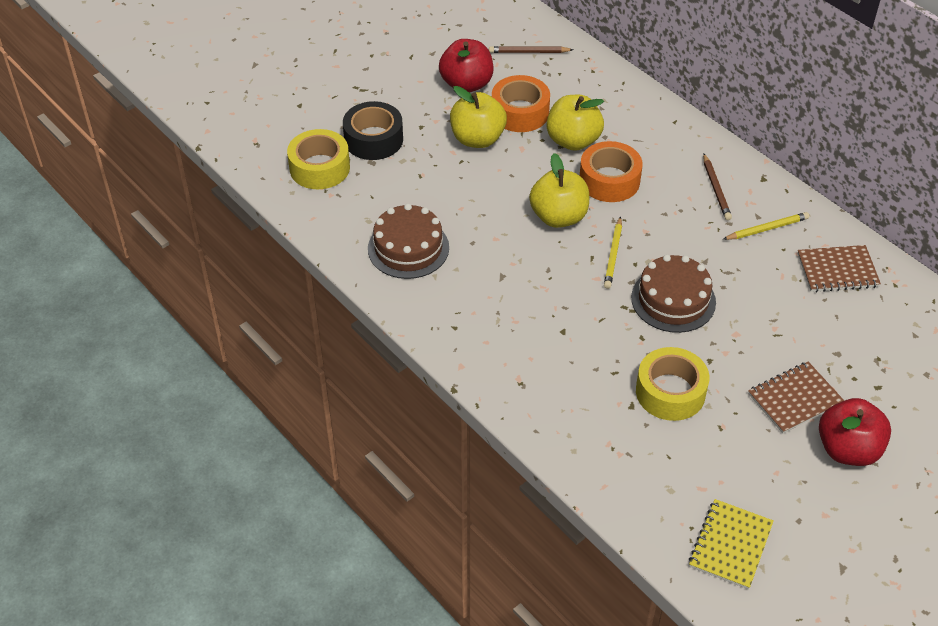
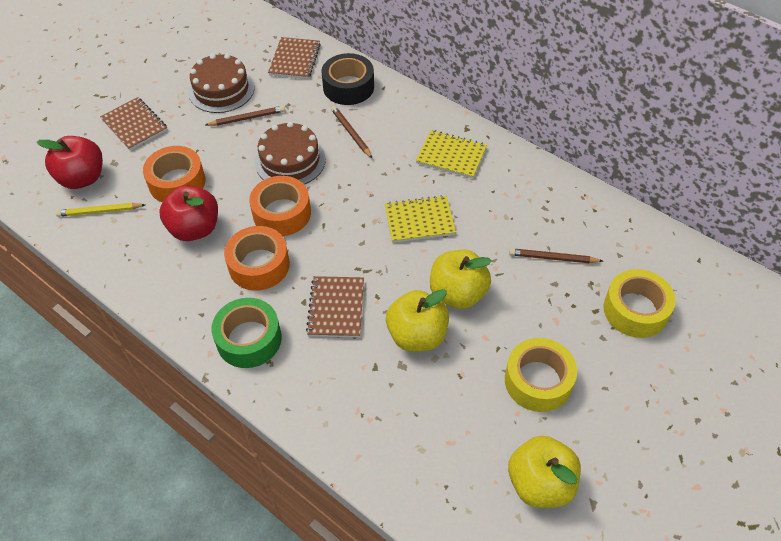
brown notebook: [748,362,844,434] [798,245,881,292] = 2 -> [100,97,167,150] [268,37,321,79] [306,276,364,338] = 3
brown pencil: [489,46,573,53] [703,154,732,220] = 2 -> [205,106,285,126] [331,106,373,159] [509,248,603,263] = 3
green tape: none = 0 -> [212,298,282,368] = 1
orange tape: [492,75,550,132] [580,141,643,202] = 2 -> [143,146,206,202] [224,226,290,291] [249,176,311,236] = 3
yellow notebook: [689,499,774,589] = 1 -> [385,195,456,243] [416,130,487,179] = 2
yellow pencil: [604,216,622,289] [723,212,809,240] = 2 -> [56,203,145,217] = 1

